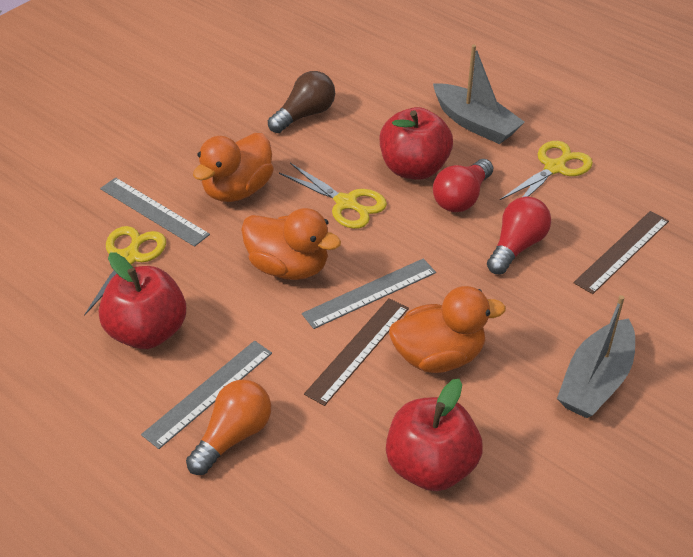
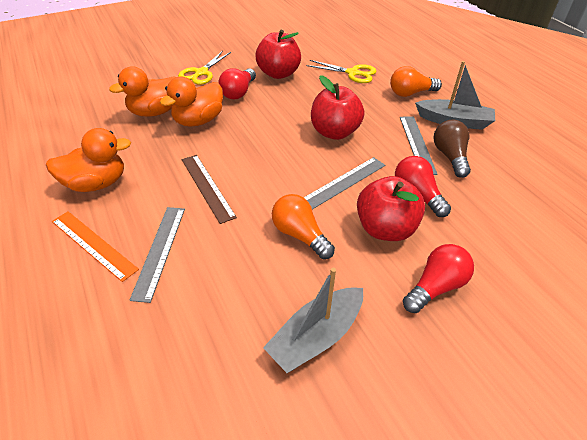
brown ruler: [304,298,409,406] [573,211,669,294] = 2 -> [182,155,237,224] = 1
orange light bulb: [186,380,271,475] = 1 -> [272,194,335,259] [390,66,442,97] = 2
orange ruler: none = 0 -> [52,211,139,282] = 1
red light bulb: [433,159,493,212] [487,197,551,274] = 2 -> [218,68,256,99] [395,156,451,217] [403,244,474,313] = 3
yellow scissors: [84,226,166,316] [279,163,387,229] [500,141,593,200] = 3 -> [178,51,231,85] [306,60,377,83] = 2

